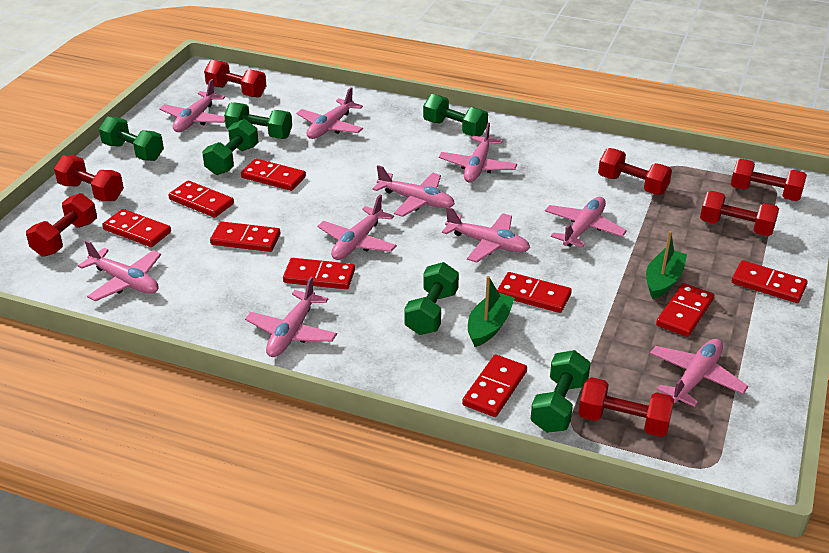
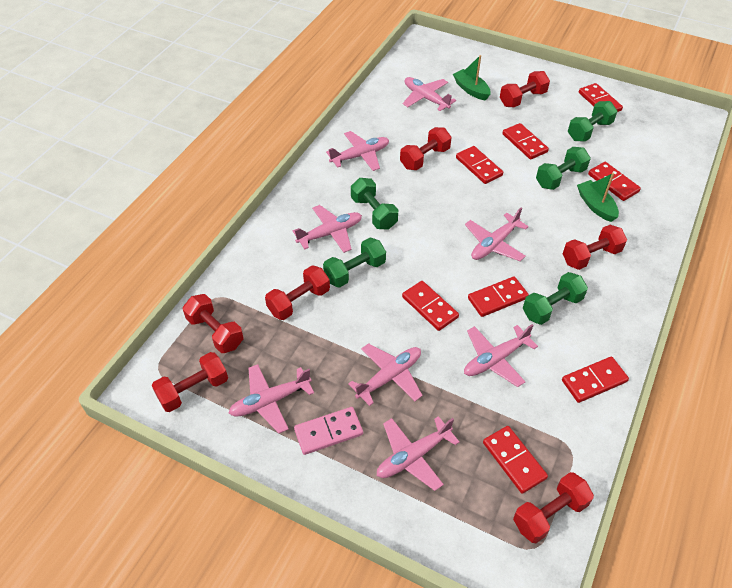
green dumbbell: [99,116,164,161] [202,119,259,175] [224,102,292,139] [404,262,459,335] [423,94,488,136] [531,350,591,433] = 6 -> [323,238,386,288] [351,178,398,229] [522,272,588,325] [536,147,591,190] [568,101,617,142] = 5
pink domino: none = 0 -> [294,407,363,455] = 1
pink plane: [78,240,161,301] [160,79,225,132] [245,277,337,357] [296,87,363,139] [317,195,397,260] [372,165,455,217] [439,123,517,182] [442,207,530,263] [545,197,627,247] [650,339,748,407] = 10 -> [228,364,314,433] [293,205,362,253] [326,131,389,171] [348,343,422,406] [377,416,460,491] [403,77,456,111] [464,324,538,387] [465,208,529,261] = 8
red domino: [102,209,171,247] [169,181,234,218] [210,221,280,252] [241,158,306,191] [283,258,355,289] [462,355,527,417] [497,272,572,313] [656,283,714,337] [732,260,808,303] = 9 -> [402,281,459,331] [456,146,503,184] [468,277,529,317] [483,426,548,494] [502,123,549,160] [562,357,629,403] [579,83,623,112] [588,162,641,201] = 8

